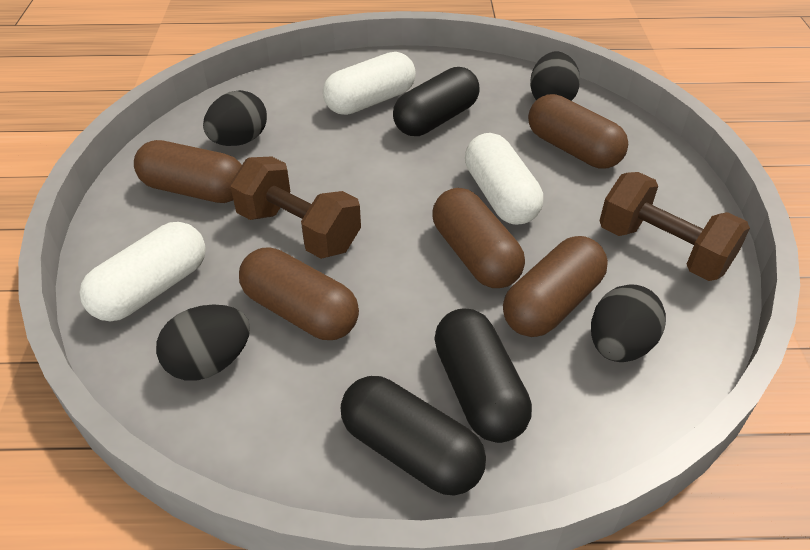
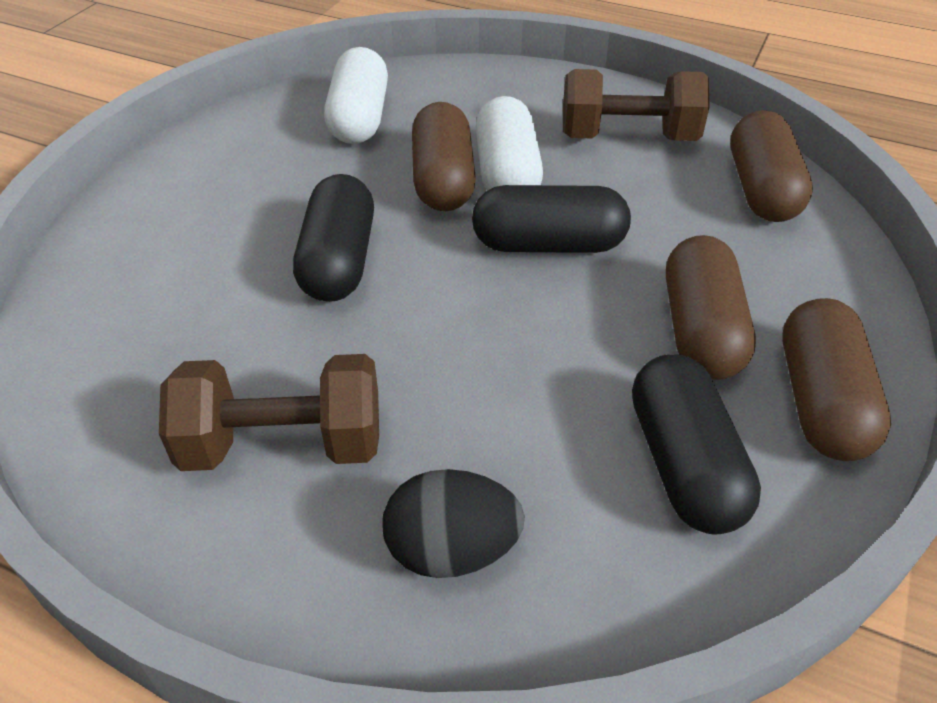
black egg: [156,304,250,381] [203,90,267,146] [530,51,580,101] [591,284,666,362] = 4 -> [382,469,525,578] = 1
brown capsule: [134,140,242,203] [239,247,359,340] [432,188,525,288] [503,236,608,337] [528,94,628,168] = 5 -> [412,102,476,211] [666,235,756,380] [730,110,813,222] [782,298,891,461] = 4
white capsule: [80,222,206,321] [323,52,416,115] [465,133,543,225] = 3 -> [324,47,388,144] [476,96,543,191] = 2

